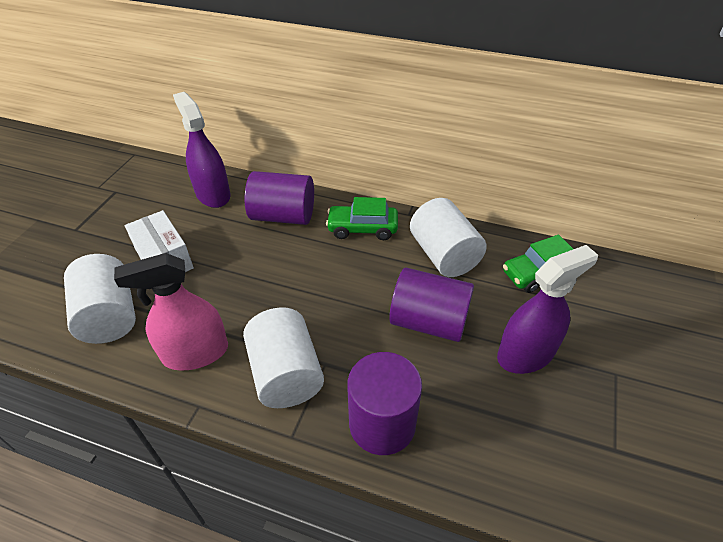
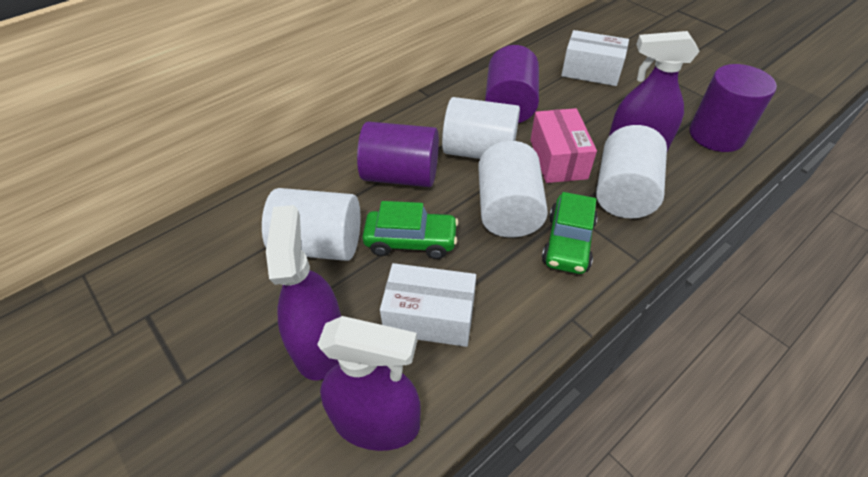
pink box: none = 0 -> [531,108,597,183] = 1
pink spray bottle: [114,253,228,371] = 1 -> none = 0
purple spray bottle: [173,92,230,208] [497,245,598,374] = 2 -> [266,205,341,381] [317,316,421,451] [609,31,700,151] = 3
white box: [125,210,194,272] = 1 -> [380,263,476,347] [561,30,629,86] = 2
white cylinder: [64,254,136,344] [243,307,324,408] [410,198,487,277] = 3 -> [262,188,361,261] [442,97,520,159] [478,141,548,238] [596,125,667,219] = 4

